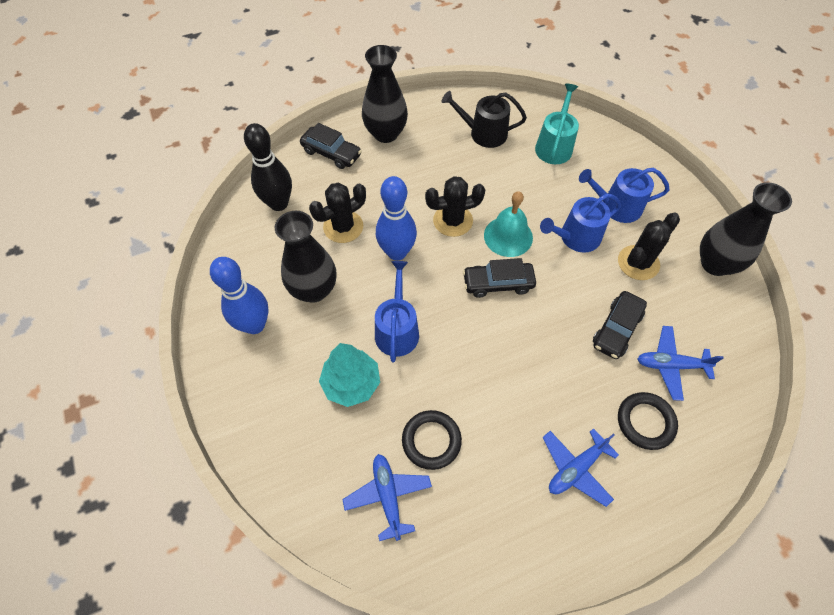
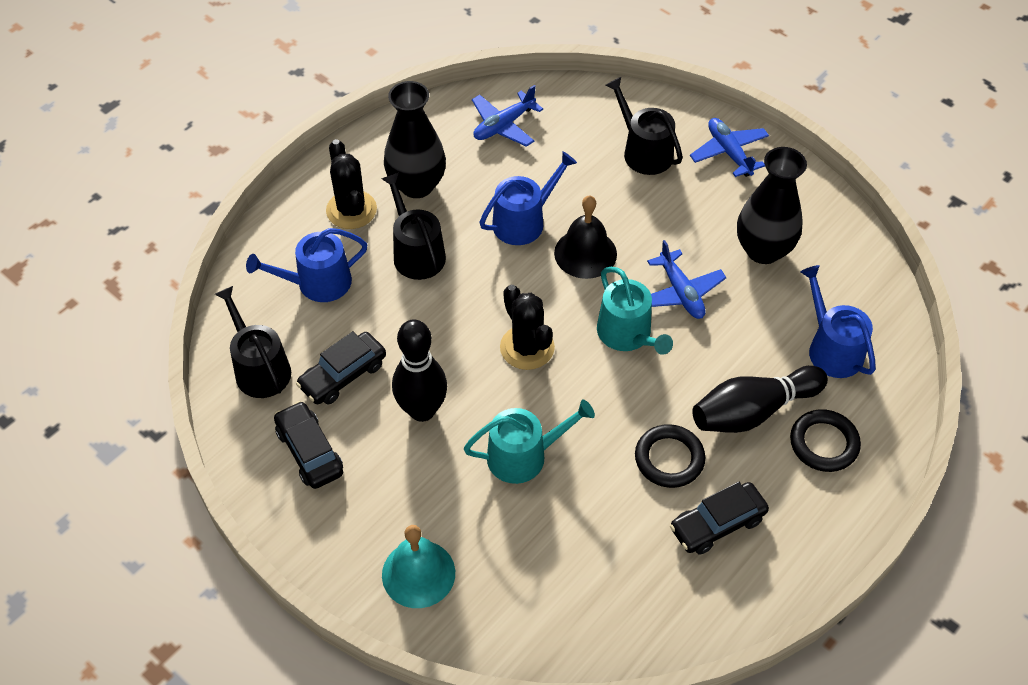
black bell: none = 0 -> [554,195,617,279] = 1
black bowling pin: [244,123,292,211] = 1 -> [392,319,447,422] [692,366,828,433] = 2
black cactus: [309,182,366,243] [425,176,485,237] [618,213,680,280] = 3 -> [326,139,377,229] [500,285,555,370] = 2
black vase: [275,211,336,303] [362,45,408,143] [700,182,792,276] = 3 -> [384,81,446,198] [737,147,807,264] = 2
black watering can: [442,91,527,148] = 1 -> [215,286,291,398] [382,172,446,280] [606,77,683,175] = 3
blue bowling pin: [210,257,269,334] [376,176,417,261] = 2 -> none = 0
turquoise tree: [319,343,380,407] = 1 -> none = 0
turquoise watering can: [535,84,579,164] = 1 -> [464,400,595,484] [597,267,673,355] = 2

